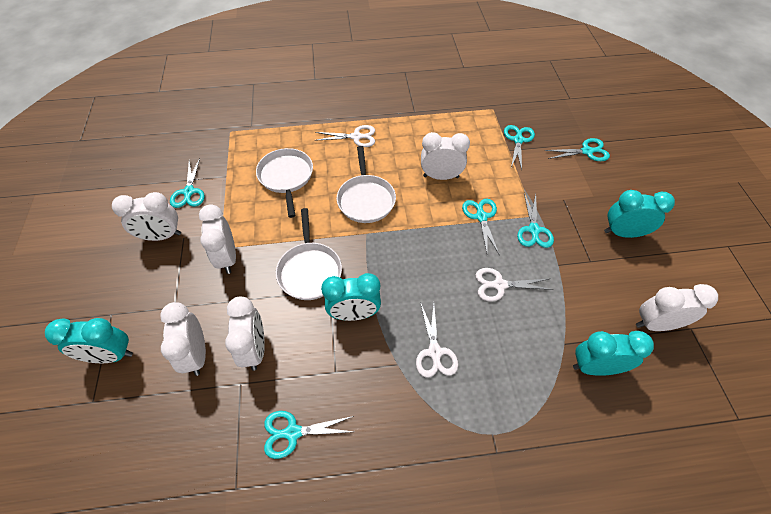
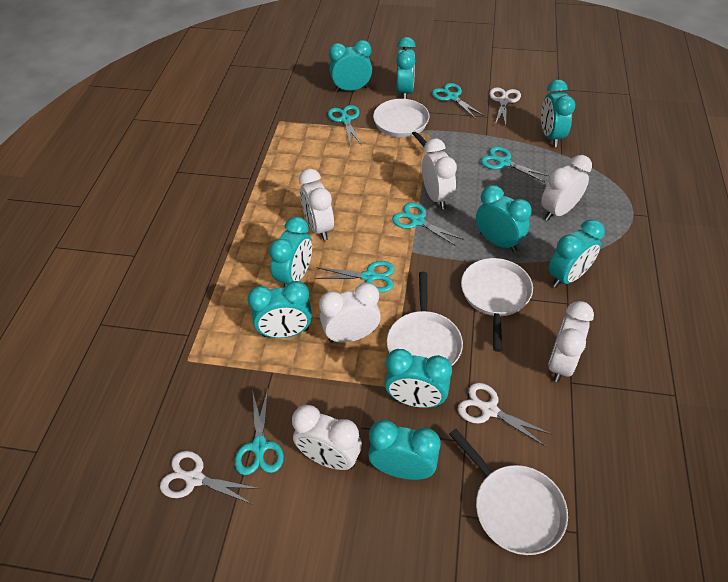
turquoise clock: [45,318,133,363] [321,273,381,321] [573,331,654,376] [604,190,675,238] = 4 -> [248,281,312,338] [269,217,312,287] [329,40,372,92] [368,420,440,480] [385,349,452,408] [396,37,416,99] [476,185,532,252] [541,79,575,147] [549,219,605,288] = 9
white pan: [256,148,313,218] [276,208,342,300] [337,146,396,223] = 3 -> [373,99,430,153] [387,272,463,366] [449,429,568,555] [461,258,533,352] = 4

